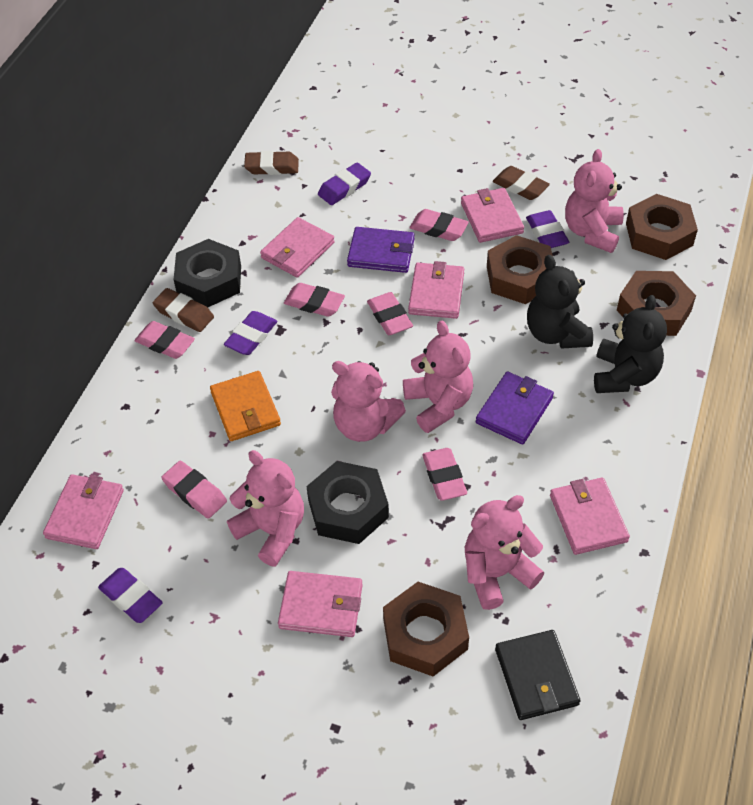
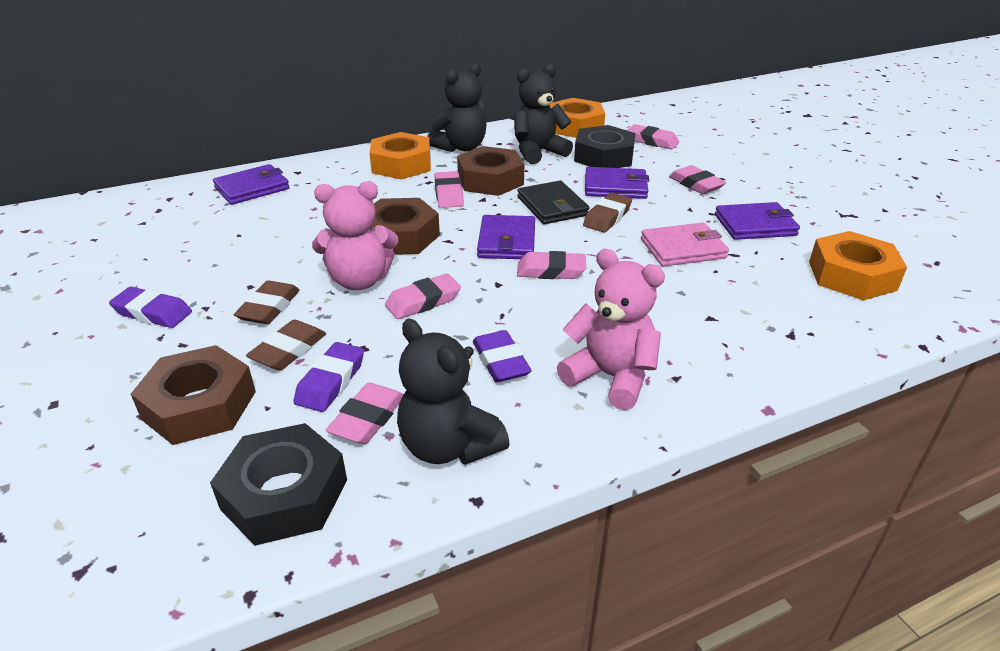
black teddy bear: [527,255,593,349] [594,295,667,393] = 2 -> [397,319,510,465] [428,63,487,152] [514,64,573,164] = 3
brown nut: [383,582,469,677] [487,235,553,304] [617,271,696,336] [626,194,698,260] = 4 -> [131,345,256,445] [370,198,440,255] [457,146,524,196] = 3
orange nut: none = 0 -> [369,132,431,179] [549,98,605,138] [809,231,907,300] = 3
orange wallet: [210,371,281,441] = 1 -> none = 0
pink teddy bear: [227,450,304,567] [331,361,406,442] [403,321,473,433] [465,495,544,610] [565,149,624,253] = 5 -> [312,181,398,290] [557,249,665,410] = 2
pink wallet: [43,474,124,549] [260,217,335,278] [278,571,363,637] [408,261,464,319] [461,188,524,243] [550,478,630,555] = 6 -> [641,223,729,266] = 1
purple eraser: [98,568,163,623] [224,311,277,355] [318,163,371,205] [526,210,569,248] = 4 -> [109,287,192,328] [294,342,364,412] [473,330,532,382] = 3
purple wallet: [347,227,414,273] [476,371,554,444] = 2 -> [213,164,290,205] [477,215,535,259] [585,167,649,199] [715,202,800,240] = 4

